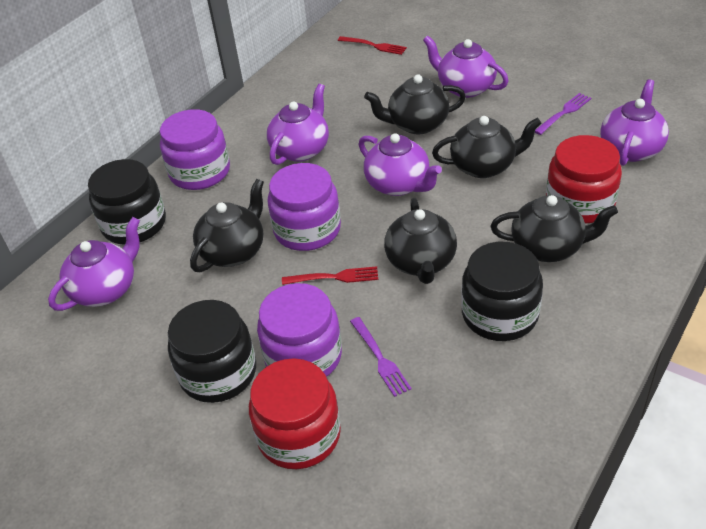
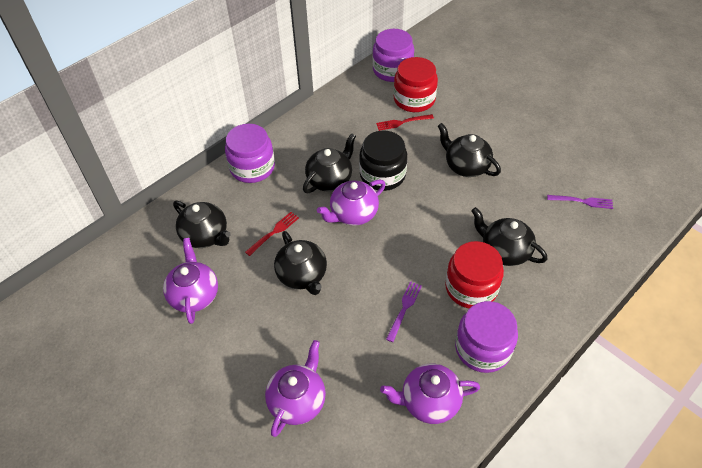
black jar: [88,159,166,245] [168,300,256,403] [461,242,543,341] = 3 -> [359,131,407,191] = 1
purple teapot: [48,217,140,311] [267,84,329,165] [358,133,442,196] [423,36,508,98] [600,79,669,166] = 5 -> [163,238,218,324] [265,340,326,437] [317,180,386,226] [380,364,480,424] = 4

